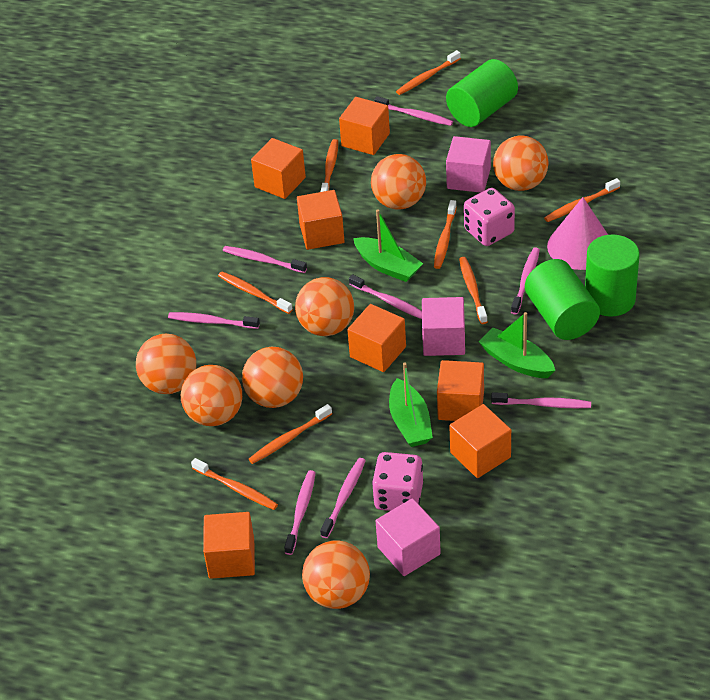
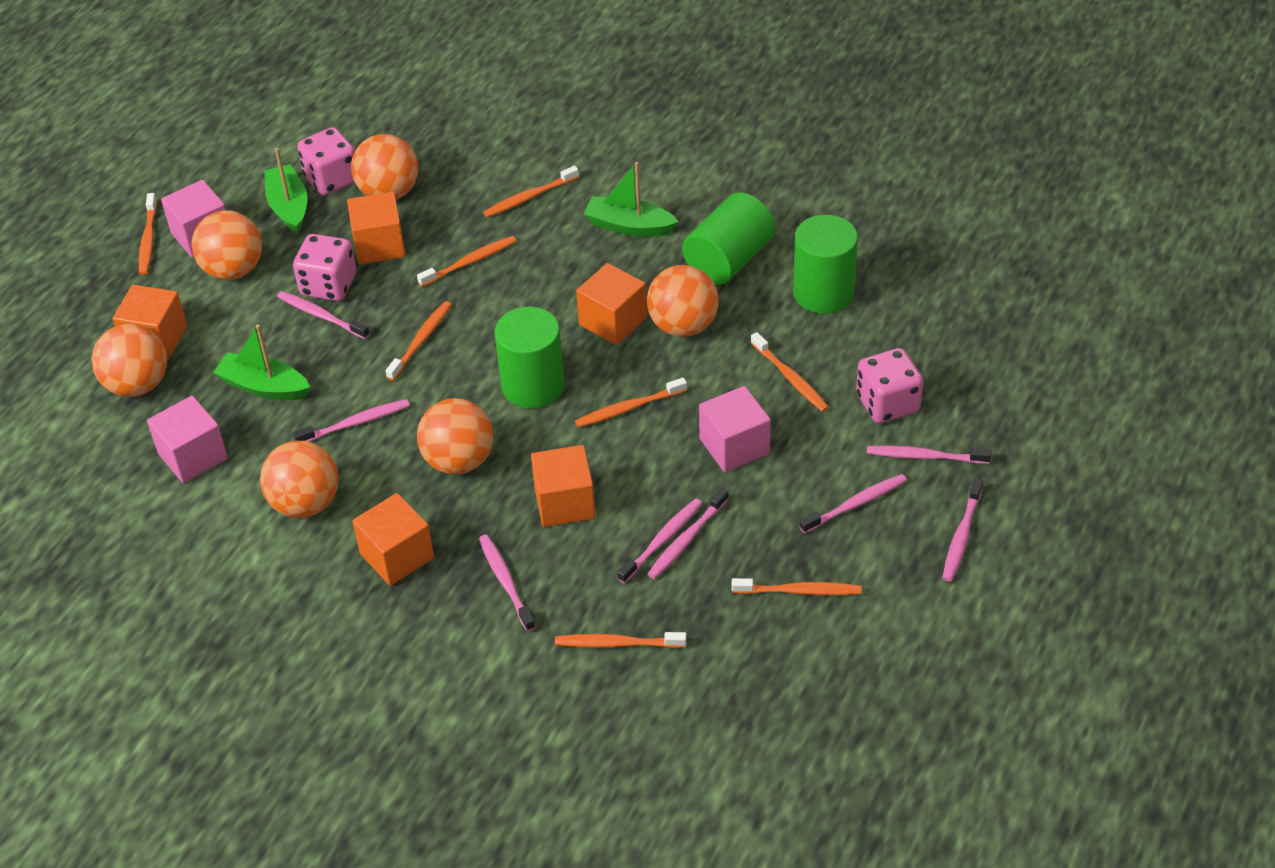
orange ball: [136,334,196,394] [181,365,242,426] [242,347,303,408] [295,277,354,336] [302,540,370,609] [371,154,426,209] [493,136,548,191] = 7 -> [92,324,167,397] [192,210,262,280] [260,441,338,518] [351,134,419,199] [417,398,493,475] [647,265,719,337] = 6
orange cube: [203,512,255,579] [251,138,306,199] [297,190,345,250] [339,97,390,155] [347,304,406,372] [437,360,484,421] [449,404,511,478] = 7 -> [112,285,187,360] [347,192,406,264] [352,493,434,586] [531,445,595,527] [576,263,647,345] = 5
pink cone: [547,197,608,270] = 1 -> none = 0
pink dice: [372,452,423,511] [464,188,515,246] = 2 -> [293,234,356,301] [297,127,355,195] [856,348,923,423] = 3

